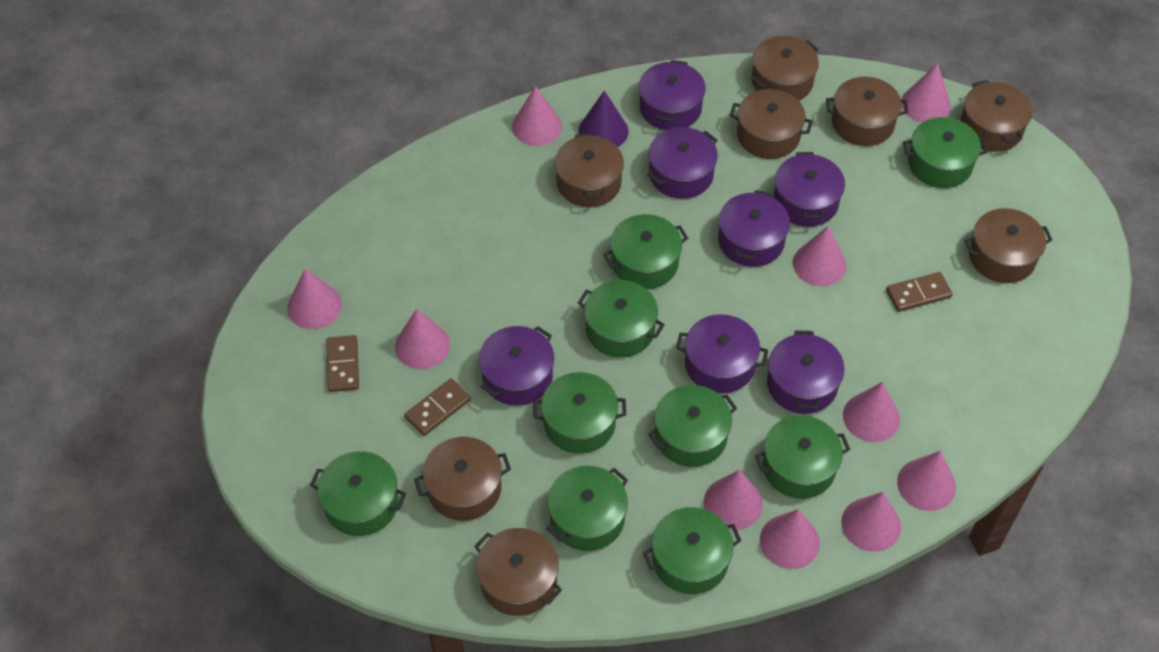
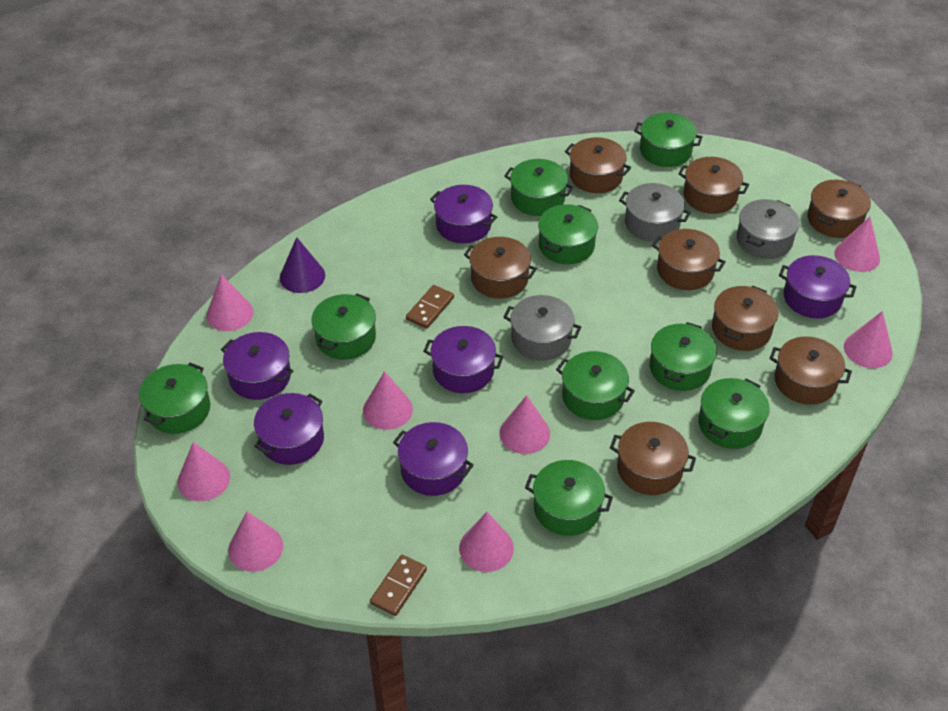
brown domino: [326,335,359,392] [404,378,471,436] [886,272,953,312] = 3 -> [370,555,427,616] [406,285,454,329] = 2
grey pot: none = 0 -> [504,295,581,361] [619,183,691,242] [737,199,800,259] = 3
pink cone: [288,269,342,329] [395,309,450,369] [512,86,562,146] [704,470,763,530] [760,509,820,569] [793,226,846,286] [841,492,901,552] [843,382,900,442] [897,451,956,511] [902,63,951,123] = 10 -> [177,442,230,501] [206,275,253,331] [228,512,283,572] [363,371,413,430] [459,512,514,572] [499,395,550,454] [834,217,880,272] [844,311,893,368] = 8
purple pot: [479,326,554,406] [639,60,706,130] [648,127,718,199] [676,314,768,394] [718,190,790,267] [767,330,845,414] [774,152,845,227] = 7 -> [221,332,293,400] [254,393,324,465] [393,422,474,496] [423,326,504,393] [430,185,497,243] [779,255,857,318] = 6

